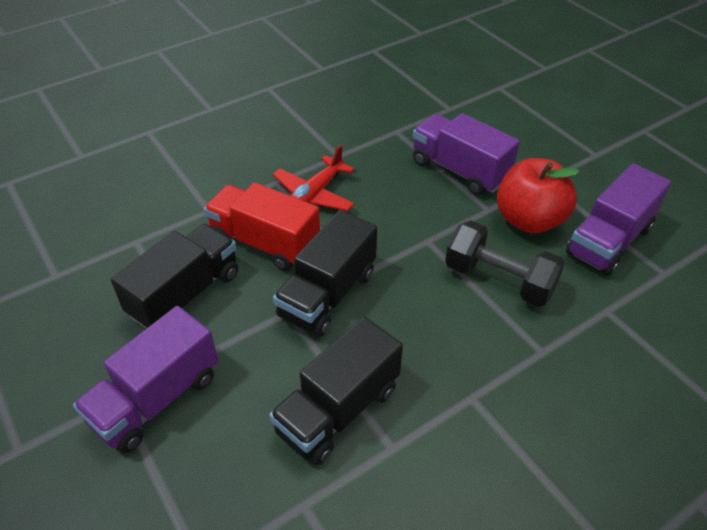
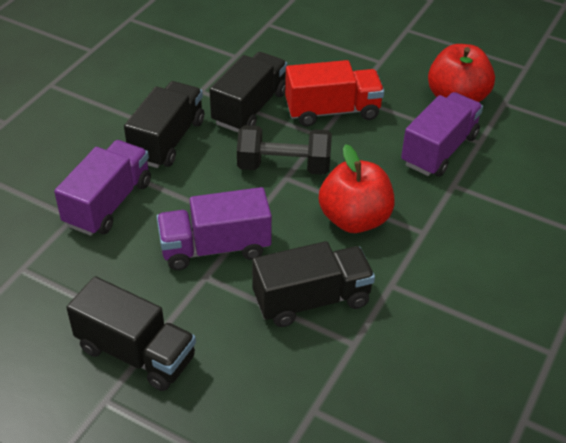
black truck: [111,224,238,329] [269,317,403,465] [273,210,377,337] = 3 -> [66,276,196,391] [124,81,204,168] [210,52,287,132] [252,241,375,327] = 4
red apple: [497,158,580,233] = 1 -> [319,144,395,233] [428,44,495,102] = 2
red plane: [273,145,355,211] = 1 -> none = 0

